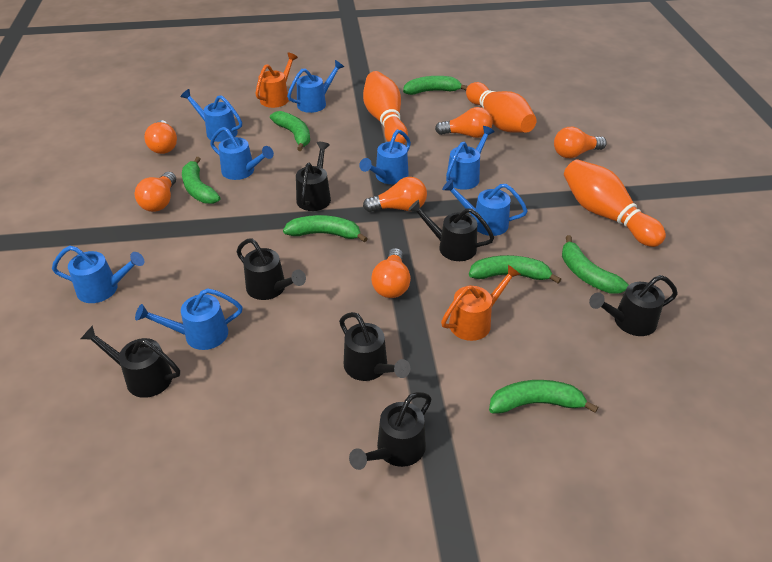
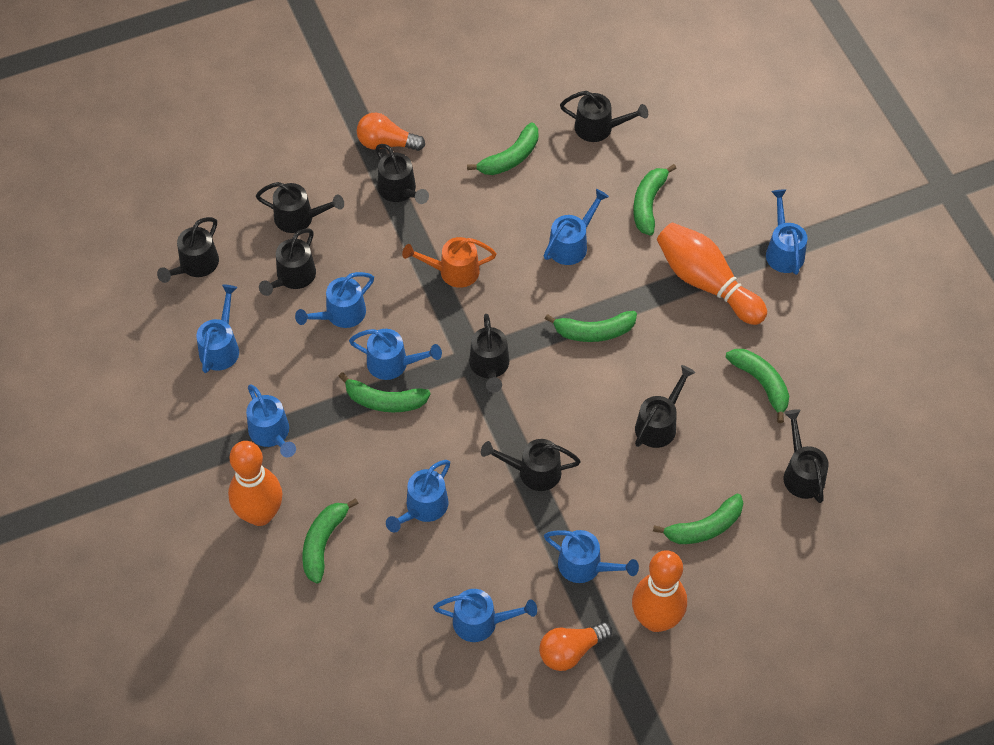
black watering can: [81,325,180,398] [237,238,306,300] [296,142,331,211] [339,312,410,381] [349,392,431,470] [408,200,494,261] [589,275,678,336] = 7 -> [157,217,219,283] [256,182,344,233] [259,229,316,296] [376,144,429,204] [469,314,509,393] [481,439,581,491] [560,91,648,142] [635,365,695,448] [784,409,829,503] = 9
blue watering can: [52,246,144,303] [135,288,243,350] [180,89,242,142] [210,127,274,180] [287,60,344,113] [359,130,411,184] [442,179,528,236] [446,126,495,190] = 8 -> [197,285,239,373] [246,384,296,457] [295,272,374,328] [349,329,442,380] [386,460,450,532] [433,589,537,642] [544,189,609,265] [544,530,639,583] [766,189,807,275] = 9
orange light bulb: [135,172,176,212] [144,120,177,154] [363,177,427,212] [371,248,411,298] [435,107,493,138] [554,127,607,158] = 6 -> [357,113,425,151] [539,622,612,671] = 2
orange watering can: [255,52,298,108] [441,265,521,341] = 2 -> [402,237,496,288] = 1

